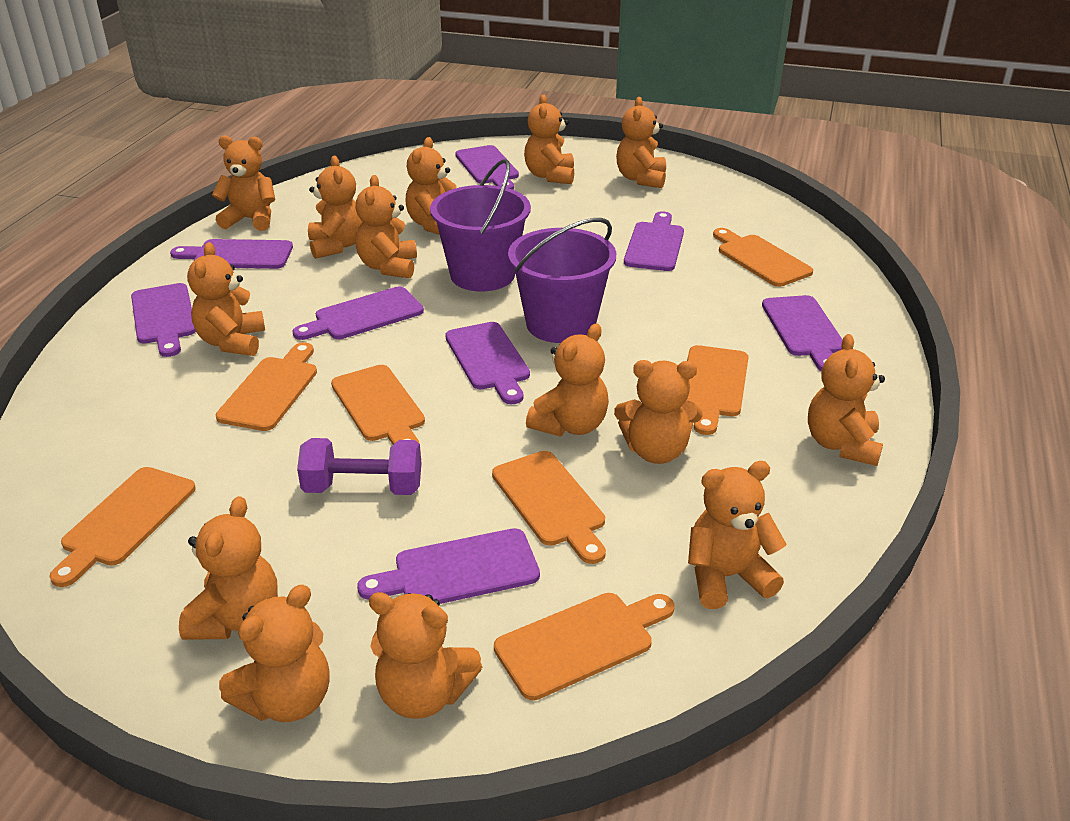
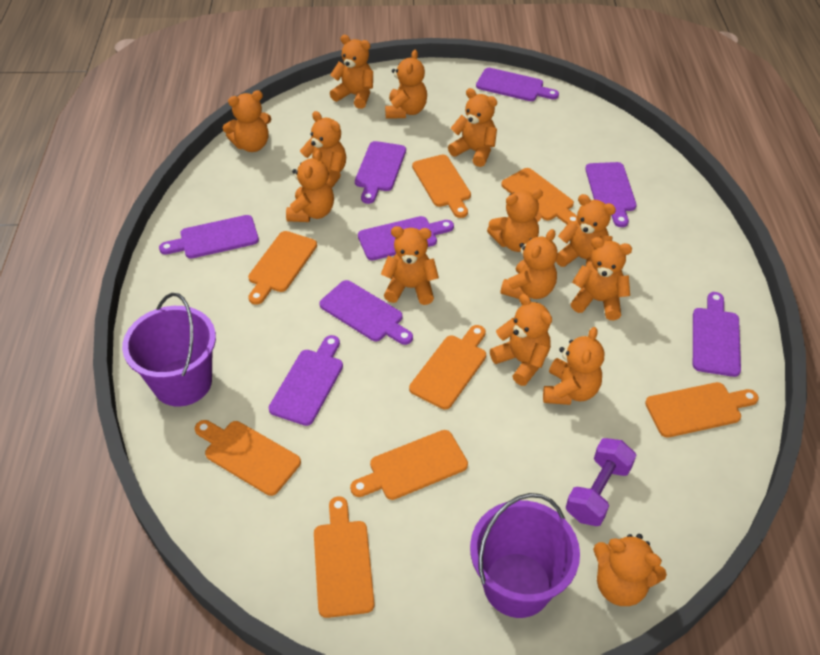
orange cutting board: [49,467,196,587] [216,342,317,431] [331,365,425,445] [492,451,606,564] [494,593,674,701] [687,345,749,435] [713,228,813,287] = 7 -> [195,420,301,496] [248,231,317,305] [314,496,375,618] [350,430,468,500] [409,325,486,409] [412,155,471,218] [501,168,578,225] [645,382,759,438] = 8

